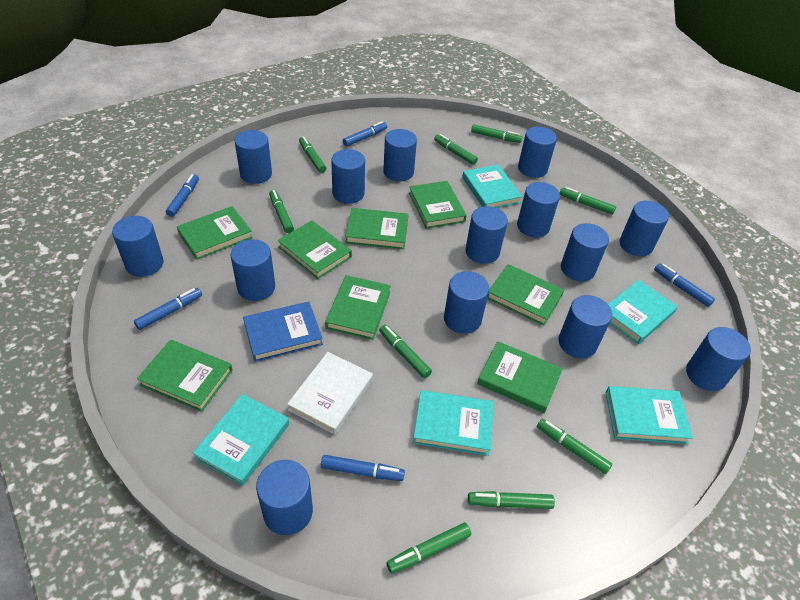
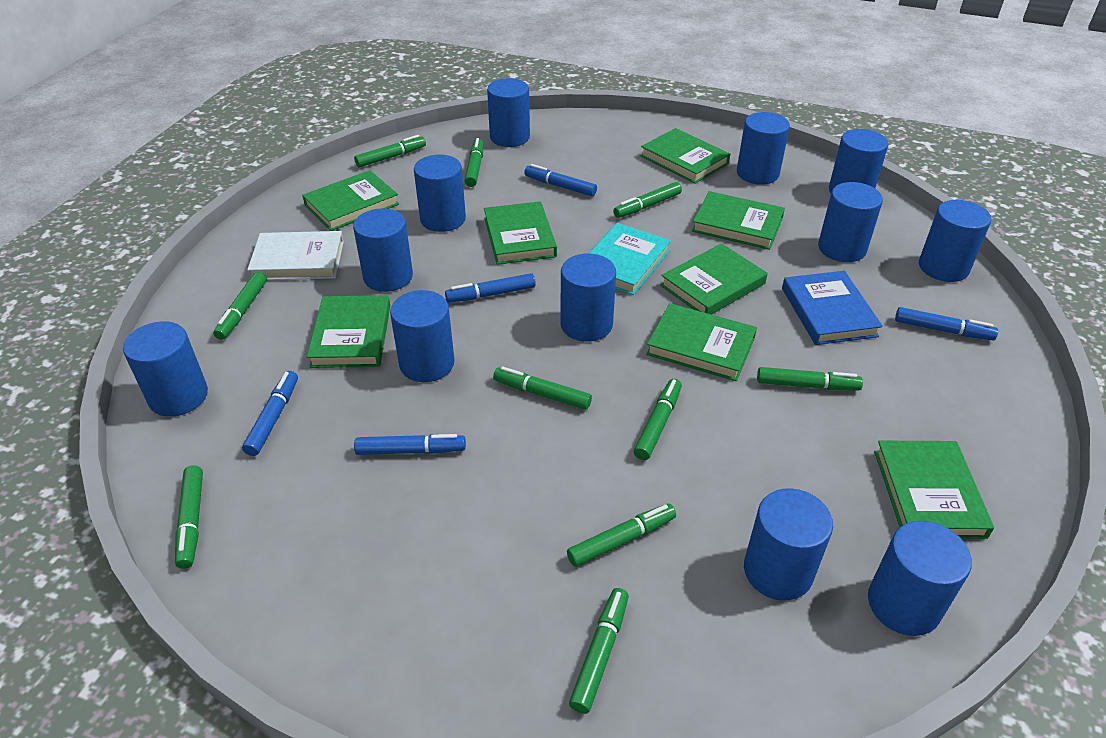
blue cylinder: [112,216,164,277] [231,239,275,301] [235,130,272,184] [256,460,313,535] [331,149,365,204] [383,129,417,181] [444,271,489,334] [465,206,508,264] [517,182,560,237] [518,127,557,178] [558,295,612,358] [561,223,609,282] [620,201,669,257] [686,327,751,391] = 14 -> [123,321,208,417] [353,208,413,292] [390,290,455,382] [414,155,466,232] [487,78,530,147] [560,254,616,342] [737,112,790,185] [744,488,833,601] [818,182,883,262] [829,129,888,193] [868,521,972,636] [919,200,991,282] = 12
green marker: [269,190,294,233] [299,136,326,173] [379,325,432,378] [387,523,471,574] [434,134,478,165] [468,491,555,509] [471,124,522,143] [537,419,612,474] [560,187,616,215] = 9 -> [175,465,203,569] [213,272,267,340] [354,135,426,168] [464,138,484,187] [493,366,592,410] [567,503,676,567] [569,588,629,714] [613,182,682,218] [634,379,682,460] [757,367,863,390] = 10
turquoise book: [193,394,289,486] [413,390,494,456] [462,165,522,208] [605,386,693,444] [608,280,678,344] = 5 -> [588,223,671,295] = 1

